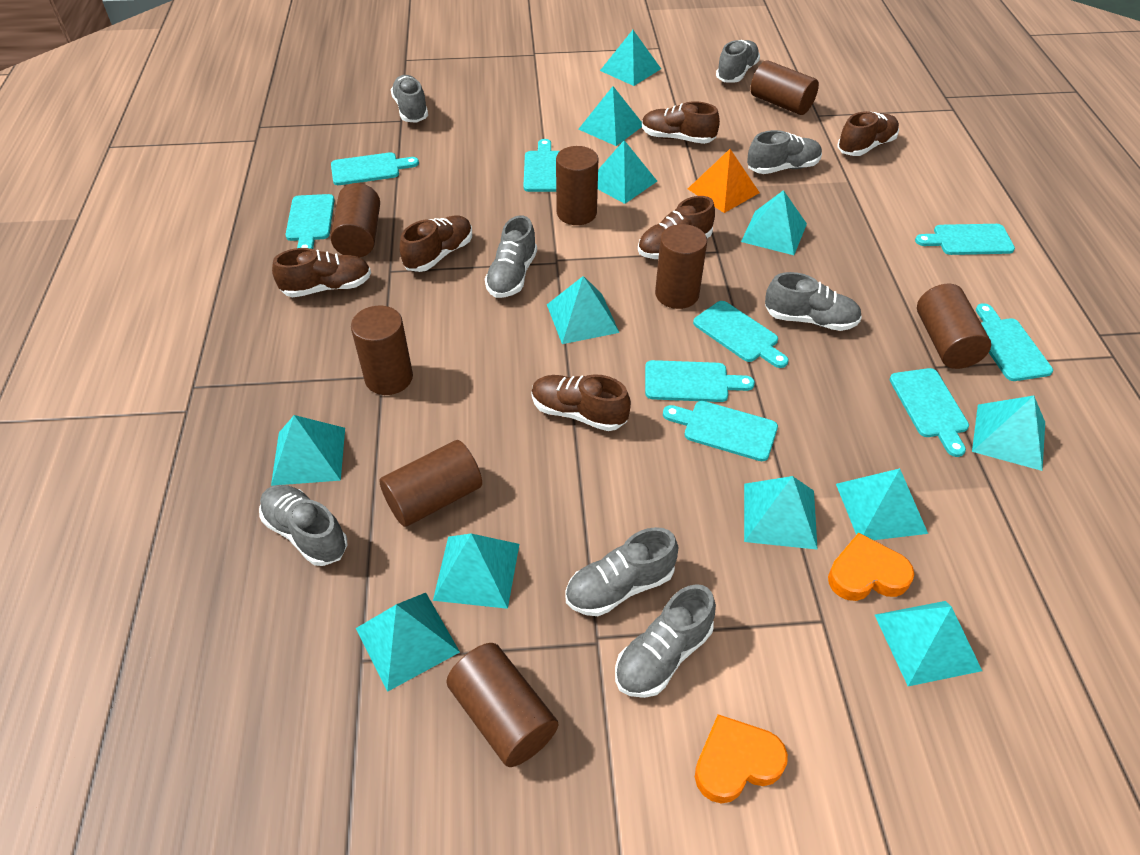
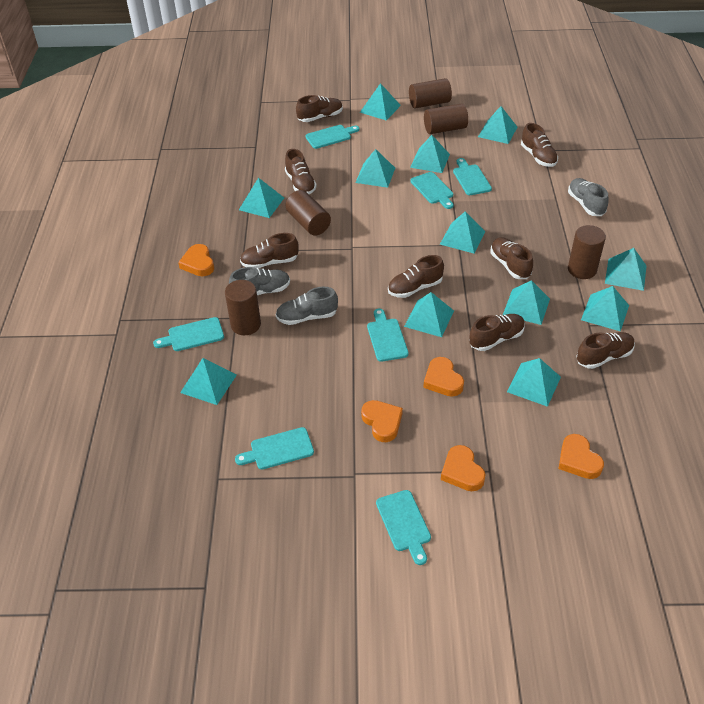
brown cylinder: [331,183,380,257] [351,306,413,395] [379,440,482,527] [446,643,558,767] [556,146,599,225] [655,224,707,309] [751,60,819,115] [917,283,991,369] = 8 -> [225,280,261,335] [286,190,331,235] [409,78,452,108] [424,104,468,134] [568,225,606,279] = 5
brown shoe: [272,248,371,297] [399,215,472,272] [531,374,631,431] [638,196,715,259] [642,101,720,144] [837,111,899,156] = 6 -> [240,233,298,268] [285,149,317,194] [296,95,343,122] [388,255,444,298] [469,314,525,351] [490,237,533,279] [521,123,558,167] [577,332,635,369] = 8
grey shoe: [259,485,348,566] [391,75,428,123] [485,216,537,298] [565,527,678,616] [615,584,716,698] [716,40,760,83] [747,130,822,174] [765,272,862,331] = 8 -> [229,267,290,295] [275,287,338,325] [568,178,608,216] = 3
orange heart: [695,714,788,803] [828,533,915,601] = 2 -> [178,244,214,276] [361,400,403,442] [423,357,464,397] [441,445,486,491] [559,434,604,479] = 5
orange pyramid: [688,149,760,213] = 1 -> none = 0
turquoise cutting board: [285,194,335,249] [331,152,419,185] [523,139,560,192] [645,360,755,402] [663,401,778,461] [693,301,789,368] [889,368,969,457] [915,224,1015,255] [976,303,1053,381] = 9 -> [153,317,224,351] [235,427,314,469] [305,125,359,149] [367,309,409,362] [376,490,431,565] [410,172,454,209] [453,158,492,195] = 7

